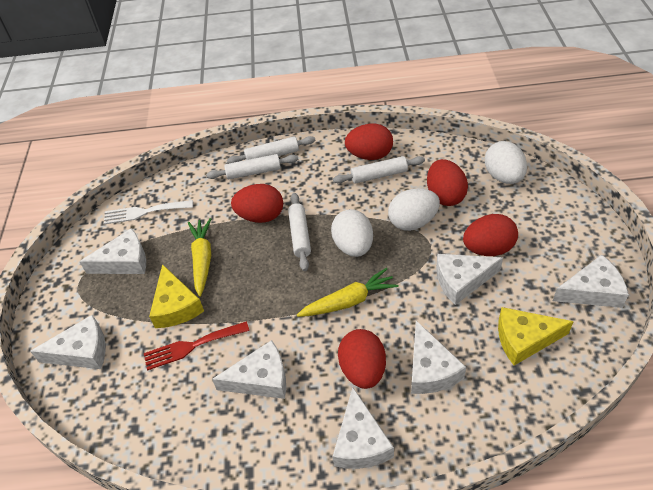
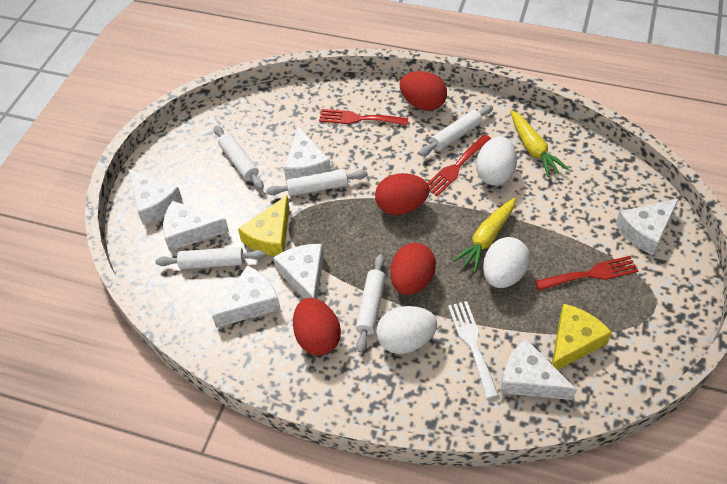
red egg: [231,184,283,223] [338,329,386,389] [345,124,393,160] [427,159,468,206] [463,214,518,256] = 5 -> [293,298,341,355] [375,173,430,215] [390,243,436,295] [400,71,447,111] = 4
red fork: [144,321,250,371] = 1 -> [319,109,408,126] [428,134,491,196] [535,256,638,291] = 3
white rolling pin: [206,154,298,179] [227,136,315,164] [288,193,311,271] [333,156,425,184] = 4 -> [156,247,265,269] [214,126,264,190] [266,169,368,196] [356,254,386,353] [419,105,493,156] = 5

